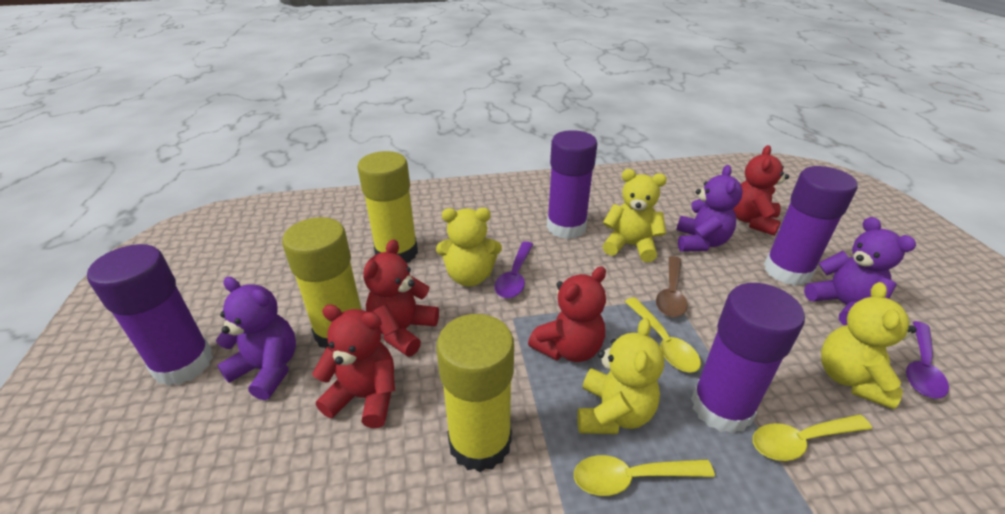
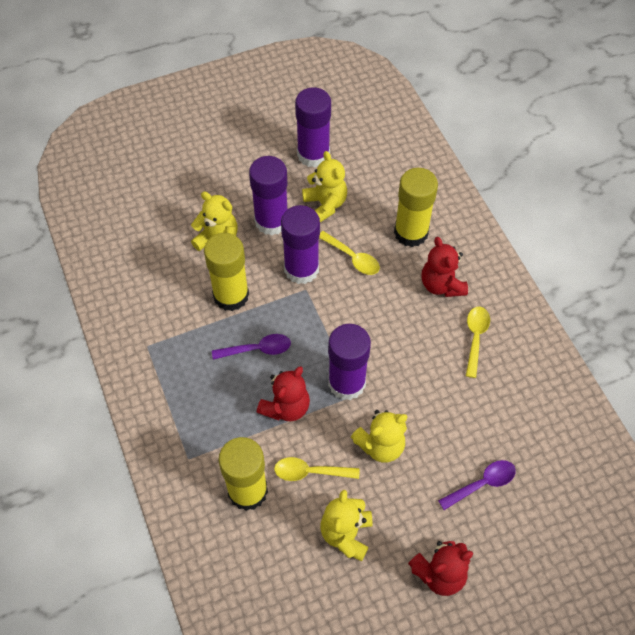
brown spoon: [656,256,688,317] = 1 -> none = 0
purple teddy bear: [216,277,296,400] [676,165,742,252] [804,217,916,326] = 3 -> none = 0
red teddy bear: [312,305,395,428] [364,239,439,357] [528,266,606,362] [733,145,789,236] = 4 -> [257,366,310,422] [408,541,473,596] [422,237,468,297] = 3

